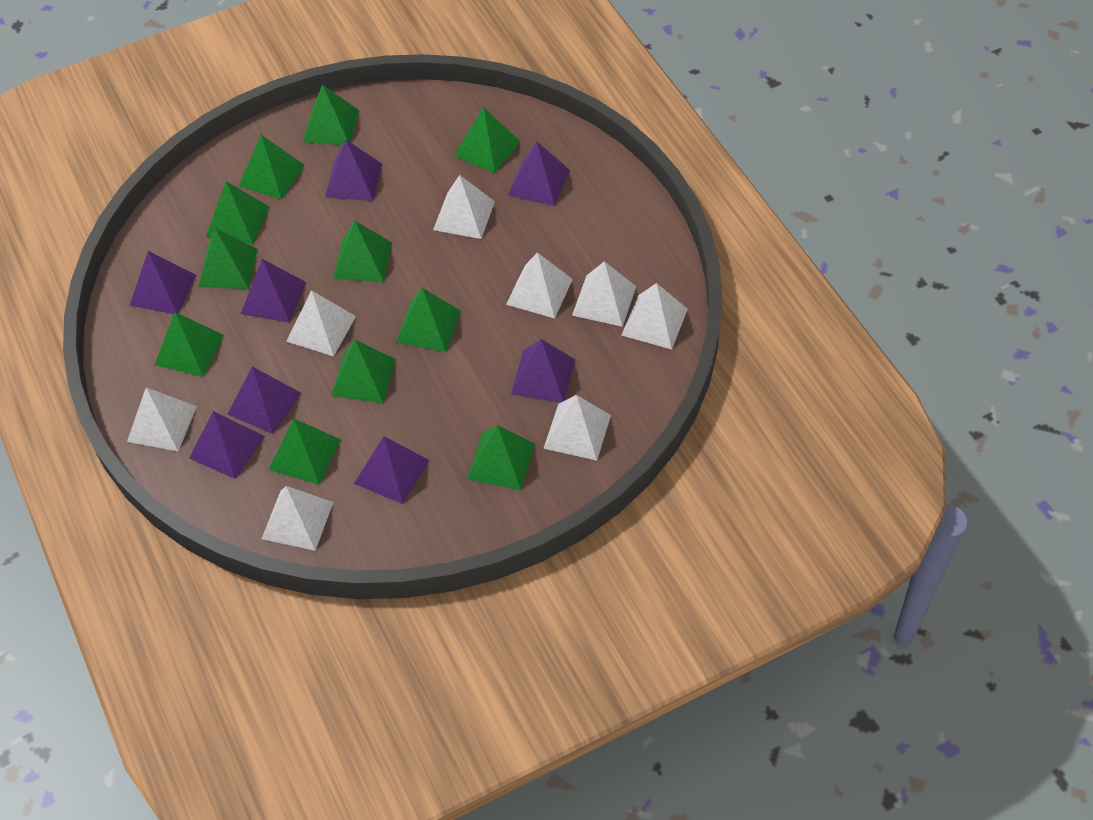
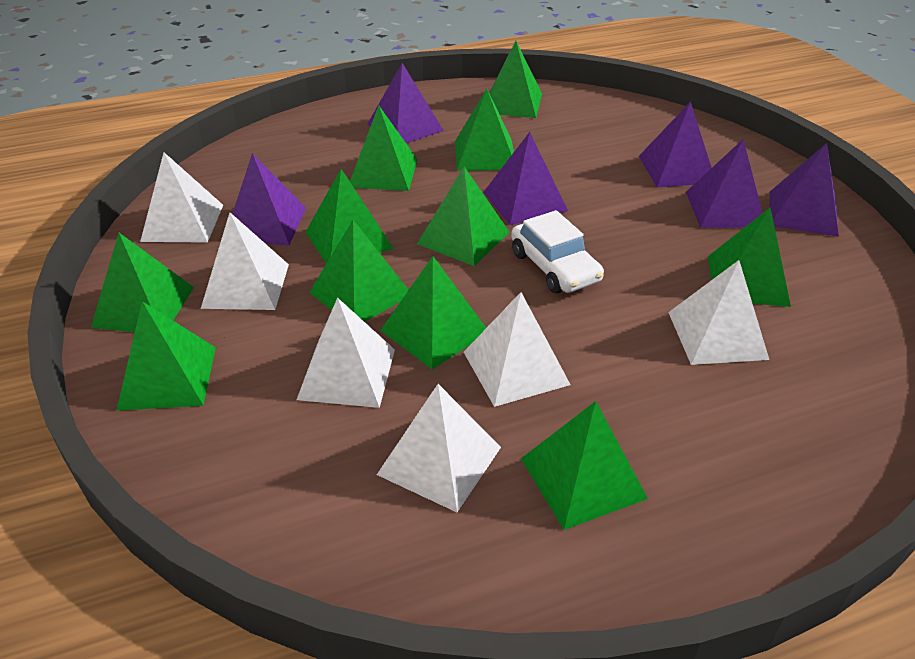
purple pyramid: [130,251,196,314] [189,411,265,479] [227,367,302,434] [241,259,306,323] [325,140,382,201] [354,436,429,504] [508,142,570,206] [511,339,575,403] = 8 -> [232,153,306,245] [367,63,444,143] [483,132,568,225] [639,101,712,187] [686,140,763,228] [769,143,839,237] = 6
white car: none = 0 -> [511,210,604,293] = 1
white pyramid: [127,387,197,451] [262,486,334,551] [286,290,356,356] [433,175,495,239] [506,252,573,318] [543,395,611,461] [572,261,636,327] [621,283,688,350] = 8 -> [140,152,223,243] [201,213,289,310] [297,297,395,408] [377,384,501,512] [464,292,571,407] [668,260,769,365] = 6

